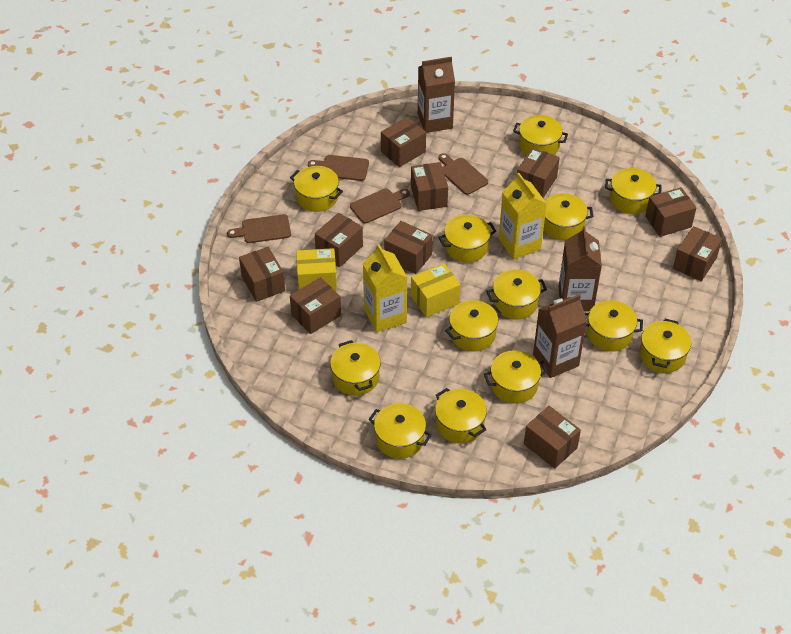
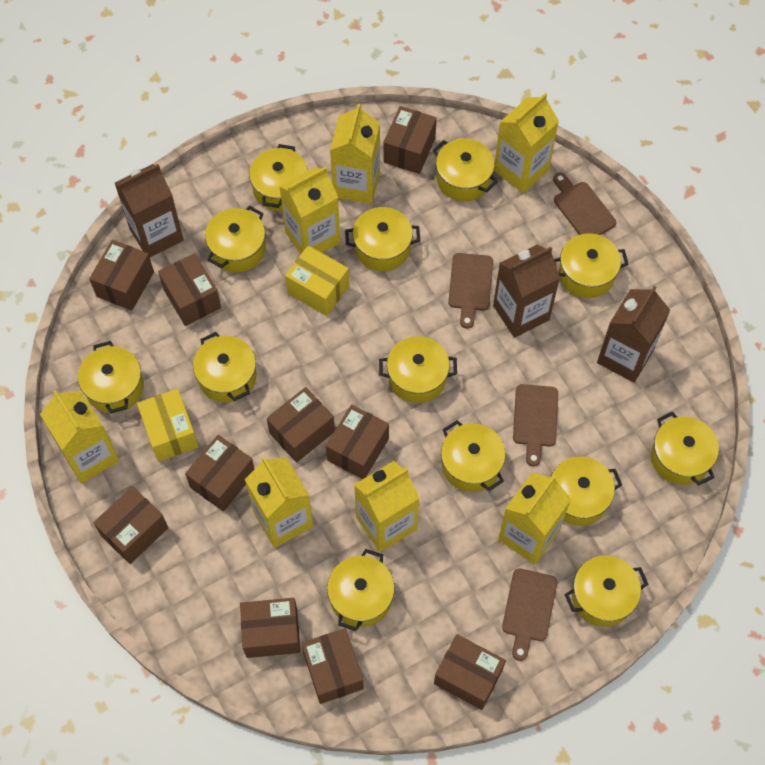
yellow carton: [363,244,408,333] [499,173,547,260] = 2 -> [40,390,119,483] [245,457,313,548] [279,166,340,254] [330,104,380,204] [354,461,420,552] [494,93,559,193] [498,473,571,565] = 7

